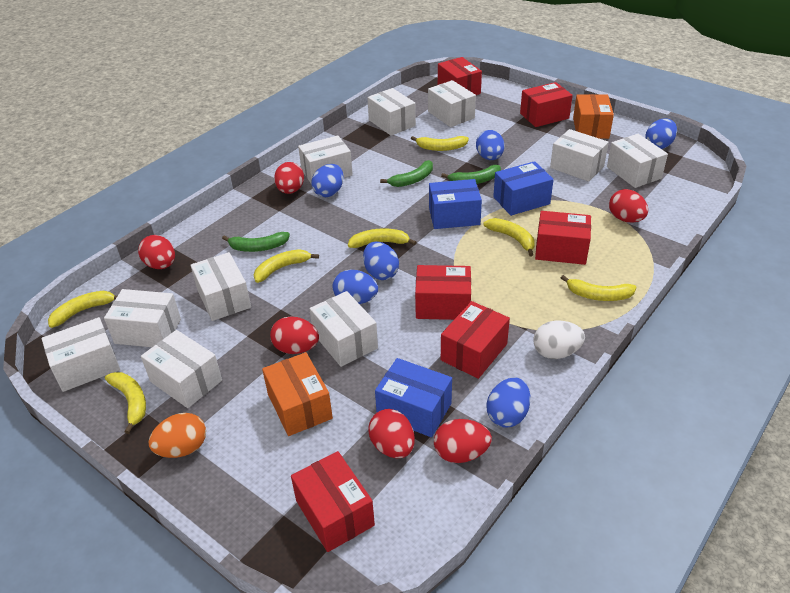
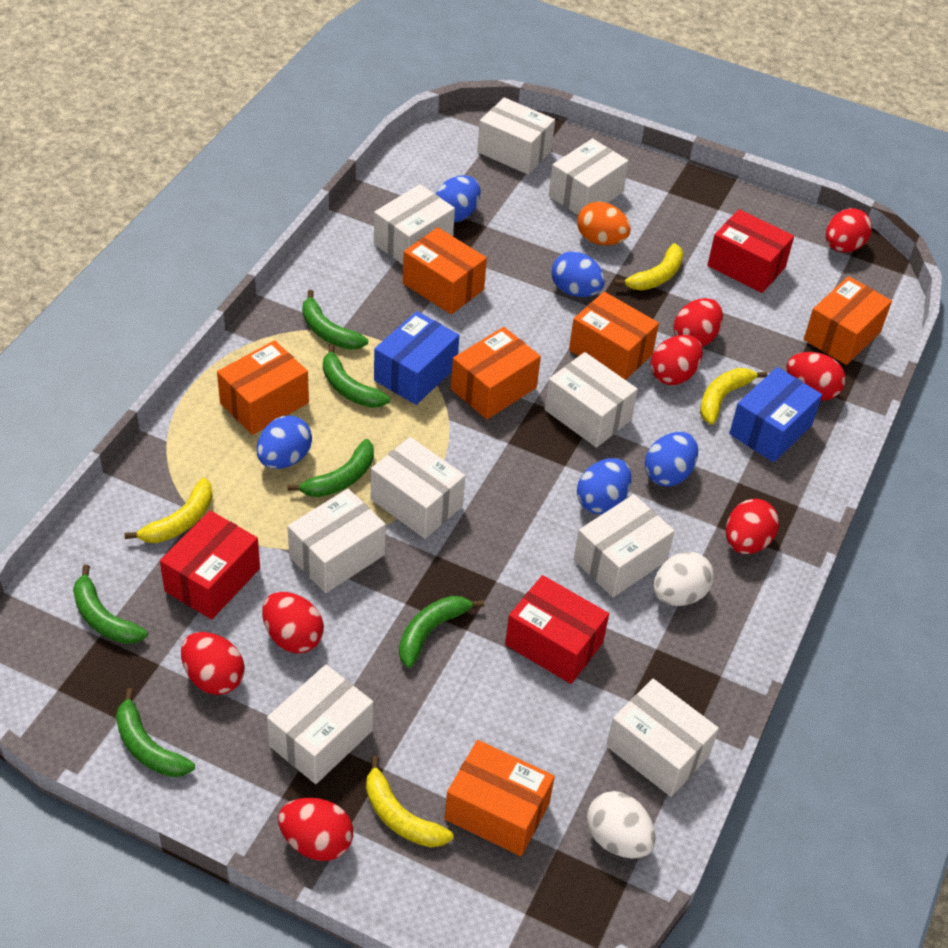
blue box: [375,358,452,437] [429,179,482,229] [493,161,554,216] = 3 -> [374,311,459,405] [729,367,822,462] = 2
blue egg: [311,164,344,197] [333,270,378,304] [363,242,399,280] [476,130,505,160] [487,377,530,428] [646,118,677,149] = 6 -> [257,415,312,469] [435,175,480,222] [551,251,605,297] [577,458,632,514] [644,432,698,487] = 5
green banana: [222,232,290,252] [380,160,433,187] [441,165,501,184] = 3 -> [73,565,148,644] [116,688,195,777] [288,439,374,497] [302,290,368,350] [323,344,390,408] [399,596,484,668] = 6
orange box: [262,352,333,436] [573,94,614,139] = 2 -> [217,340,309,435] [403,227,487,314] [445,740,555,856] [451,327,541,419] [569,292,659,380] [804,276,892,365] = 6
red box: [291,451,375,552] [415,265,471,320] [438,57,482,95] [441,301,510,379] [520,82,573,127] [535,211,591,265] = 6 -> [160,511,260,620] [505,575,609,684] [707,209,794,293] = 3
red egg: [138,235,175,269] [270,317,319,354] [274,162,304,194] [368,409,415,458] [434,419,492,463] [609,189,648,223] = 6 -> [181,632,244,695] [262,592,324,654] [278,798,353,861] [650,335,703,385] [673,298,723,347] [726,499,779,554] [787,352,845,401] [826,208,872,253] = 8
white box: [41,317,120,392] [104,289,181,347] [141,330,222,408] [190,252,251,321] [298,135,353,183] [310,291,378,367] [367,88,416,136] [428,80,476,127] [550,129,609,182] [607,134,668,188] = 10 -> [267,665,374,784] [288,489,386,593] [371,437,465,539] [374,184,455,265] [477,97,555,174] [545,352,638,448] [549,138,629,215] [574,494,675,597] [606,679,719,797] = 9
white egg: [533,321,585,359] = 1 -> [587,791,656,859] [654,552,714,606] = 2
yellow banana: [48,291,117,328] [105,372,146,434] [254,249,319,283] [348,228,416,248] [411,136,469,151] [483,218,535,256] [561,275,636,301] = 7 -> [124,478,213,543] [366,756,453,847] [614,243,683,290] [700,368,768,425] = 4

